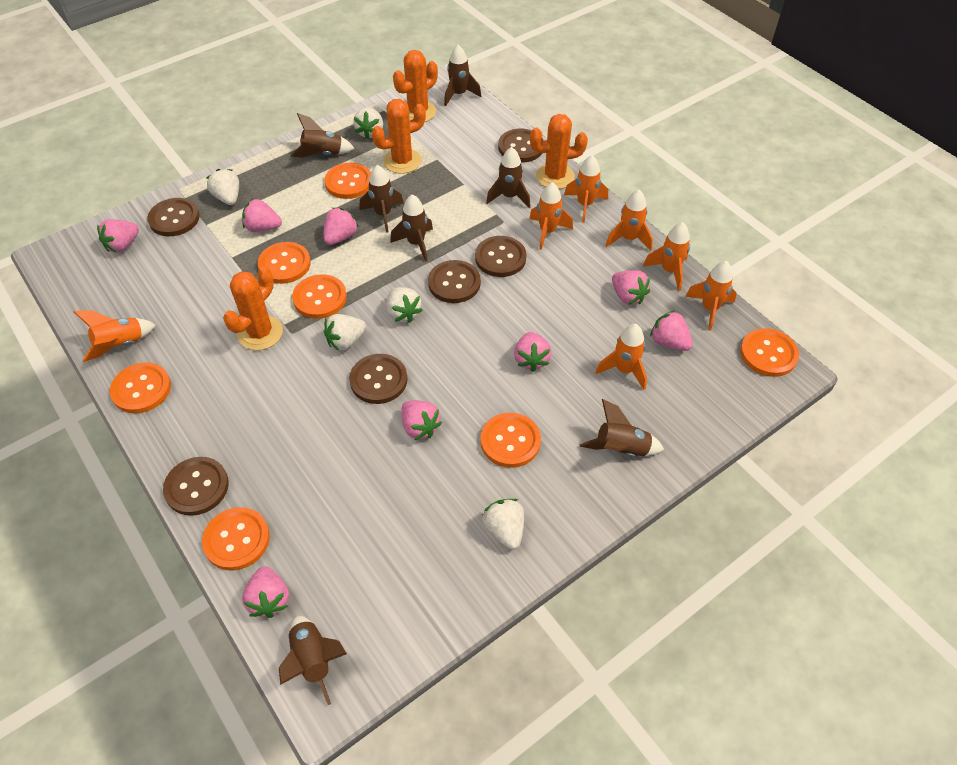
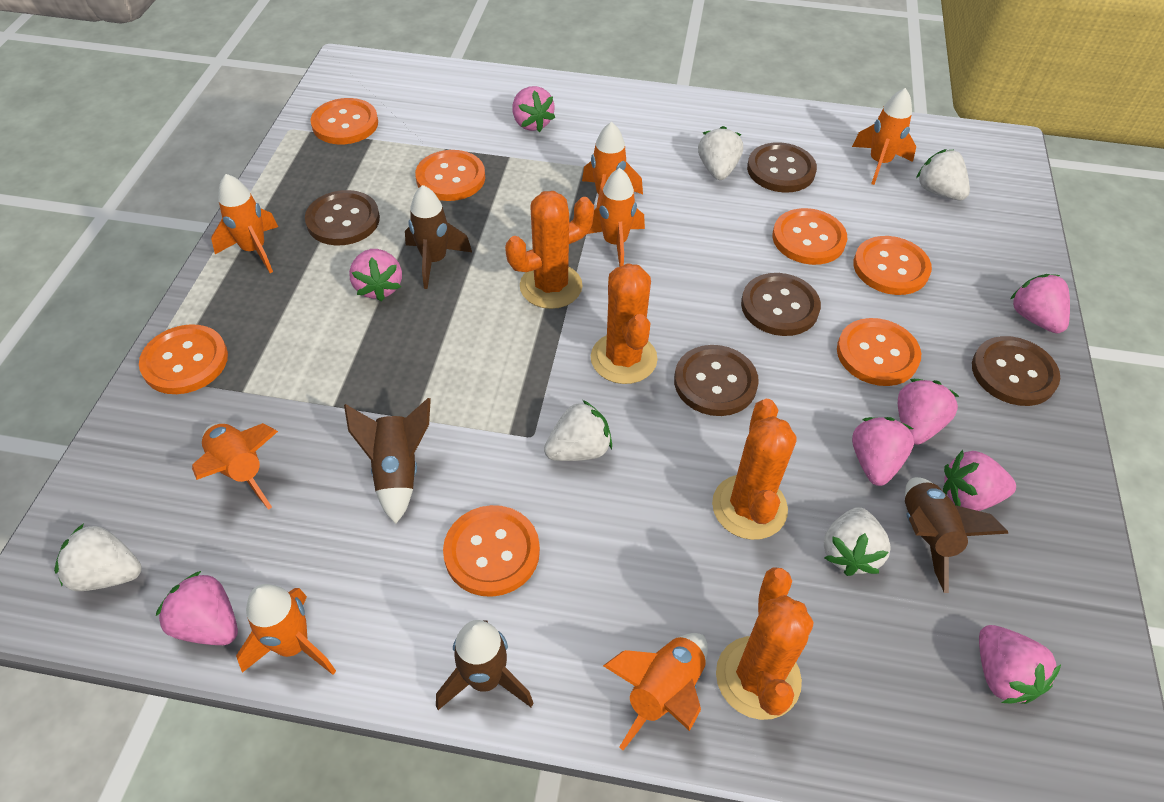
brown button: [147,198,200,236] [163,457,229,516] [349,354,407,404] [428,260,481,303] [475,236,526,277] [498,129,544,163] = 6 -> [305,190,380,246] [674,345,759,416] [741,273,821,336] [747,142,817,193] [972,336,1060,406] = 5
brown rocket: [279,616,347,705] [290,113,355,158] [360,165,404,233] [390,194,433,262] [444,45,481,106] [486,147,530,208] [580,399,664,456] = 7 -> [344,398,431,524] [405,185,472,289] [436,620,533,710] [905,477,1009,593] = 4

